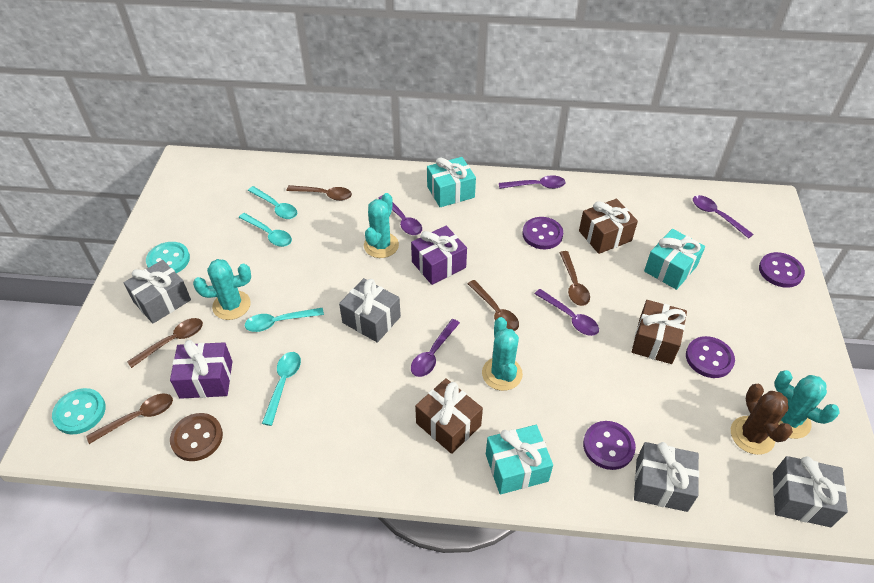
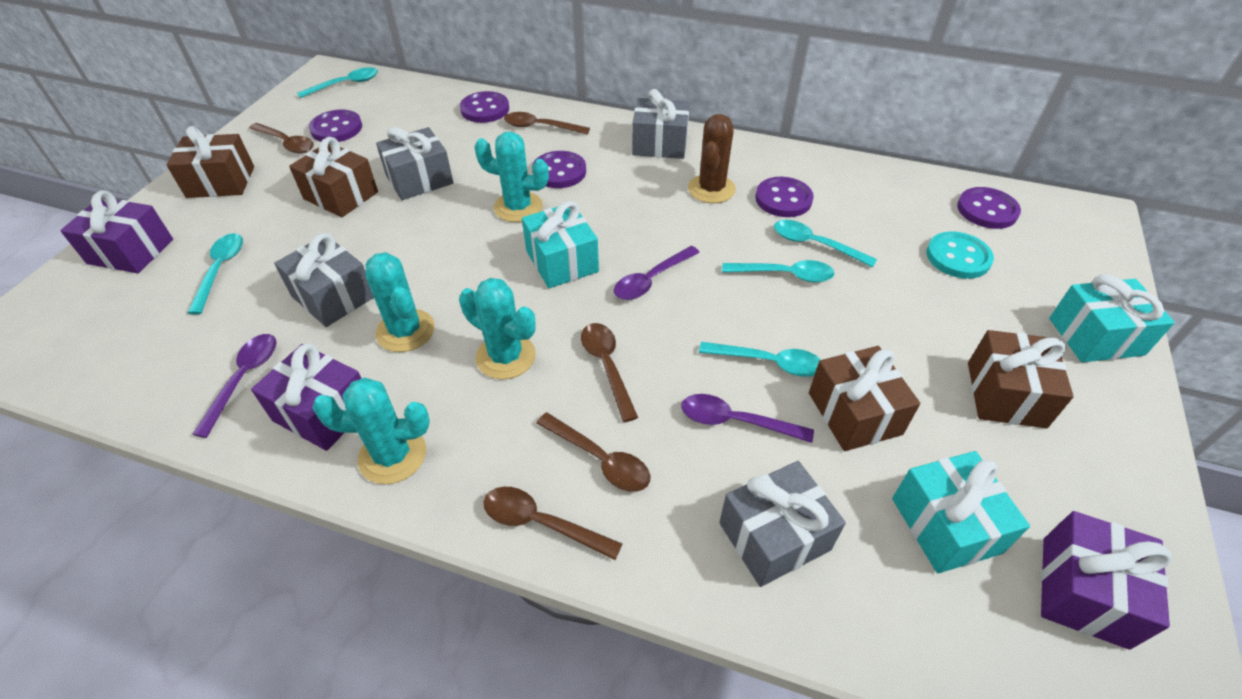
brown button: [170,413,223,461] = 1 -> none = 0
brown gift: [415,378,483,454] [579,199,638,254] [632,300,687,364] = 3 -> [166,126,254,198] [289,137,378,217] [809,346,920,451] [968,330,1074,428] = 4
purple button: [522,217,563,249] [583,421,636,470] [686,336,735,378] [759,252,805,288] = 4 -> [309,110,362,142] [460,91,509,123] [532,151,586,188] [755,177,814,217] [957,187,1021,229] = 5
purple gift: [170,340,233,399] [411,226,467,285] = 2 -> [60,191,173,273] [251,343,361,451] [1041,511,1172,650] = 3
purple spoon: [379,195,422,235] [411,319,460,377] [499,175,566,189] [535,289,599,336] [693,195,753,239] = 5 -> [192,334,277,438] [614,246,700,300] [681,394,814,443] = 3
turquoise button: [52,388,106,434] [146,242,190,273] = 2 -> [927,231,994,279] = 1
turquoise spoon: [239,213,292,247] [245,308,324,332] [248,186,297,219] [262,352,301,426] = 4 -> [187,233,243,314] [297,67,378,98] [699,342,821,377] [722,260,834,282] [774,220,877,267] = 5

